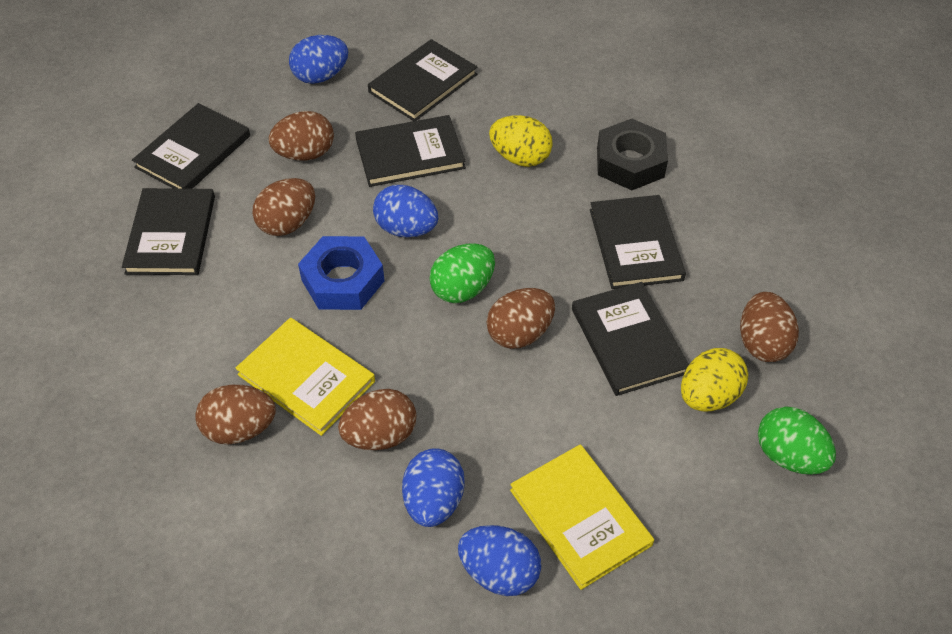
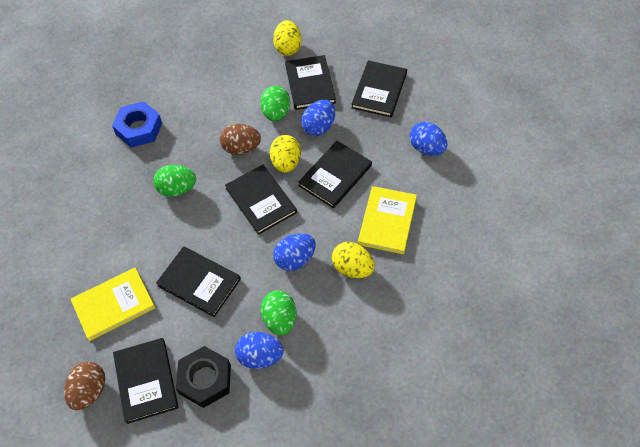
brown egg: [195,385,276,444] [252,178,315,236] [269,111,334,160] [338,389,416,450] [487,288,555,349] [740,292,799,362] = 6 -> [64,362,105,410] [220,124,261,155] = 2
green egg: [430,243,495,303] [758,407,836,475] = 2 -> [153,165,196,197] [260,86,290,121] [261,290,296,336] = 3
yellow egg: [489,115,553,167] [681,348,748,411] = 2 -> [270,135,301,173] [273,20,302,56] [332,242,374,278] = 3

